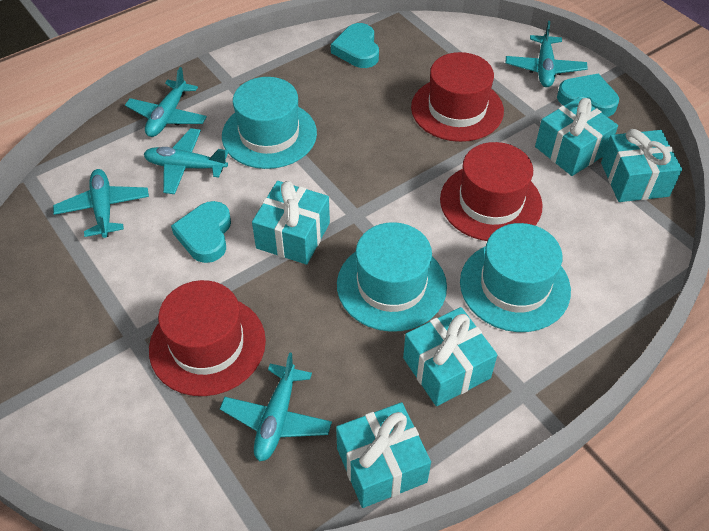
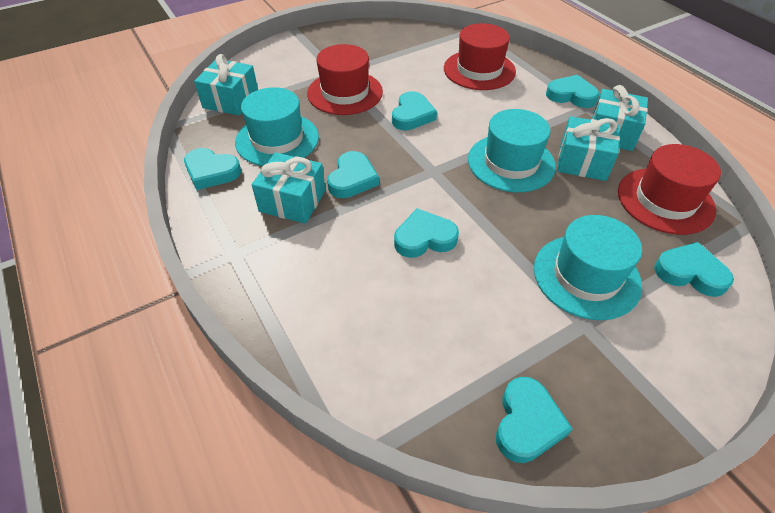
turquoise gift: [252,181,330,265] [336,402,431,508] [403,307,497,406] [535,97,618,176] [601,129,682,202] = 5 -> [194,54,258,116] [251,153,326,224] [557,116,620,181] [592,85,648,151] = 4
turquoise heart: [171,201,231,263] [331,23,379,68] [557,74,619,117] = 3 -> [184,148,241,190] [327,151,379,198] [392,91,437,130] [394,208,459,258] [496,377,573,463] [546,75,599,108] [654,242,734,297] = 7
turquoise plane: [53,169,149,238] [125,67,207,137] [144,128,229,194] [220,352,332,462] [506,21,588,87] = 5 -> none = 0

